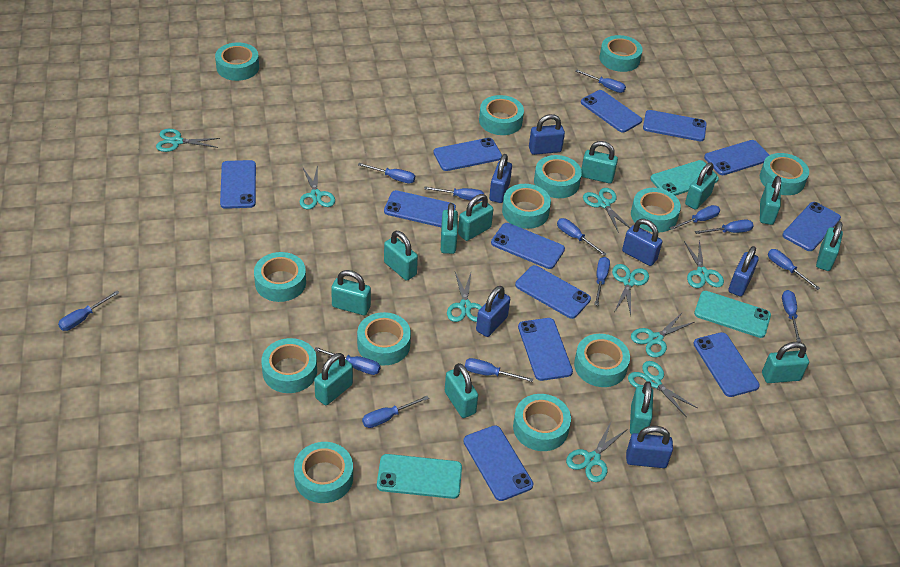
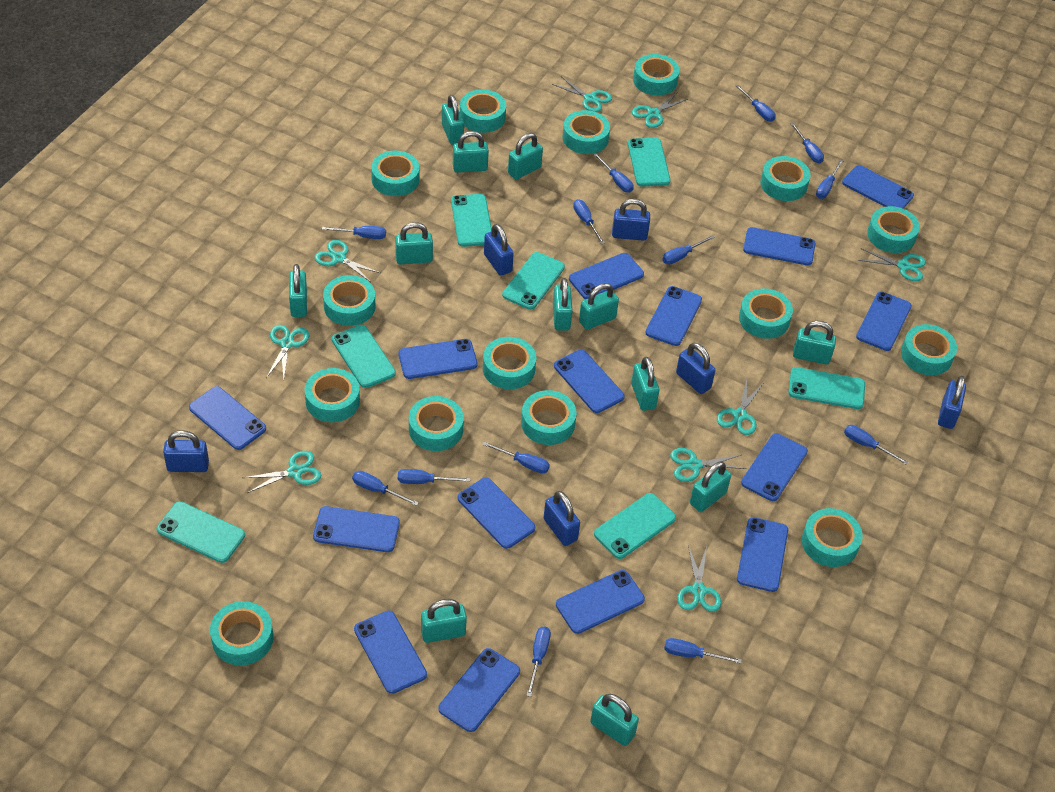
blue phone: [220,160,256,209] [384,190,456,227] [434,138,502,171] [463,425,533,501] [491,223,565,269] [515,265,591,319] [518,318,573,381] [581,90,642,133] [643,110,707,141] [693,332,760,397] [704,140,769,175] [782,202,841,251] = 12 -> [189,386,266,450] [313,506,400,552] [354,611,427,694] [398,339,478,379] [438,648,520,732] [458,477,535,549] [554,350,625,413] [556,570,645,634] [569,253,644,299] [645,286,702,346] [737,517,788,592] [741,433,808,501] [743,227,816,266] [842,165,914,209] [856,292,912,351] = 15
turquoise phone: [377,454,462,499] [650,160,719,196] [694,291,771,338] = 3 -> [157,501,245,563] [332,325,396,388] [451,194,492,247] [502,252,565,310] [594,493,676,559] [628,138,671,186] [788,367,865,409] = 7
turquoise tape: [215,42,259,81] [254,252,306,302] [261,338,317,393] [294,442,353,503] [357,312,411,365] [479,95,524,135] [502,184,551,229] [513,394,571,451] [534,155,582,198] [574,334,630,387] [599,35,643,72] [631,188,681,232] [760,153,809,195] = 13 -> [210,601,273,666] [305,368,360,422] [323,275,376,326] [371,150,420,196] [409,396,464,451] [460,89,506,133] [483,337,536,389] [521,390,577,445] [563,110,610,154] [633,54,680,96] [739,288,793,339] [760,156,811,201] [802,508,863,567] [867,206,920,253] [901,324,957,375] = 15

